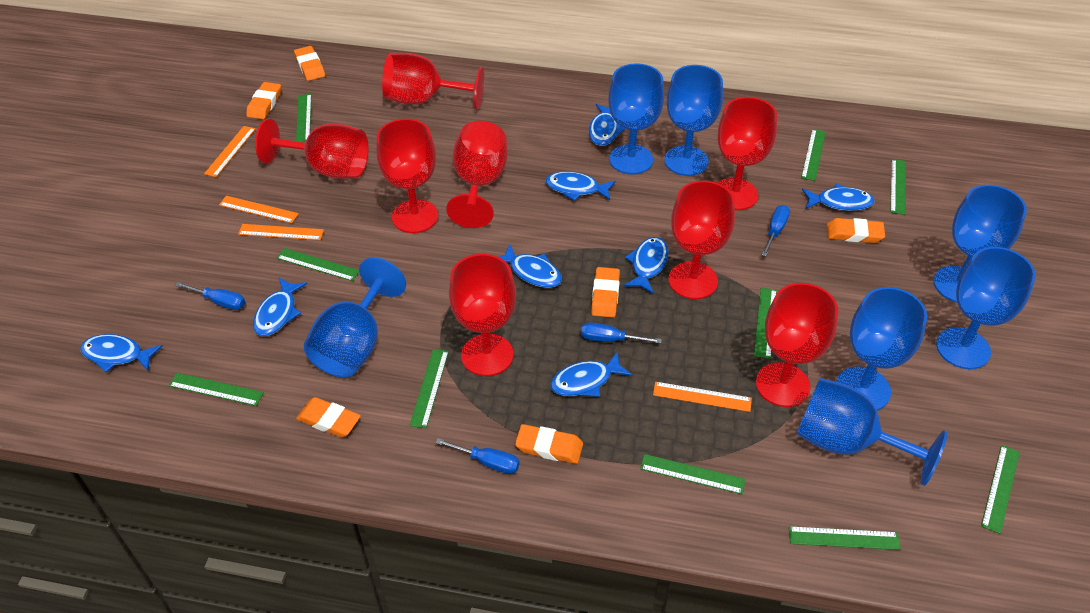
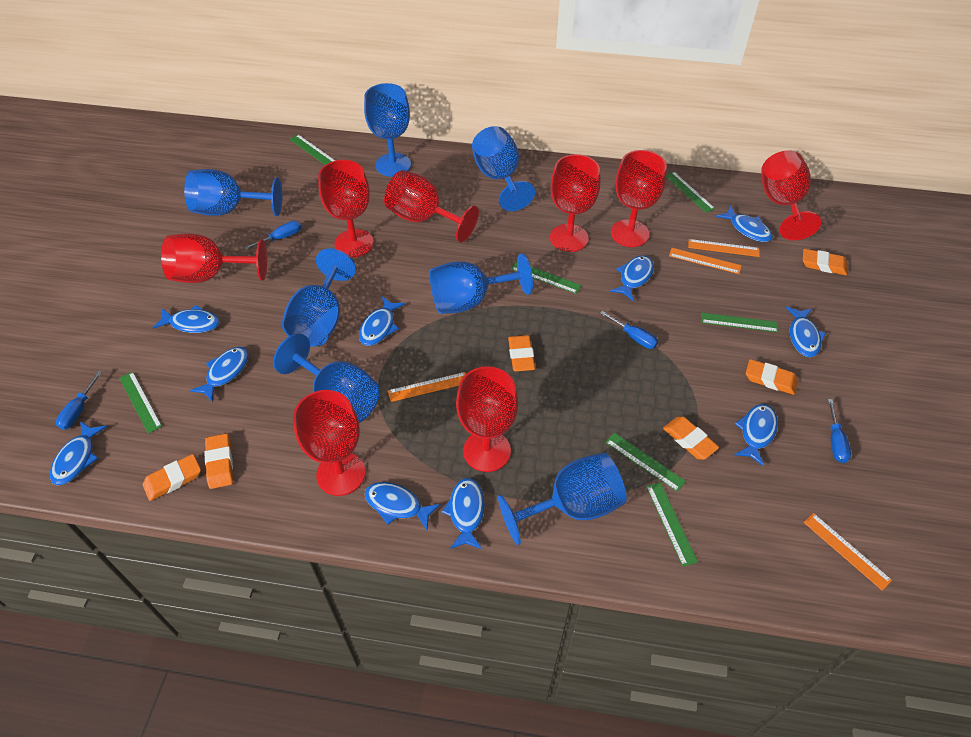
blue fish: [80,334,163,372] [253,277,307,336] [499,244,562,288] [546,172,615,201] [550,351,632,397] [589,104,625,146] [624,237,669,293] [802,184,875,211] = 8 -> [50,421,107,485] [153,305,220,333] [190,347,249,402] [359,296,405,346] [365,482,441,530] [442,478,485,549] [610,255,654,301] [716,206,773,242] [734,404,778,466] [786,307,826,357] = 10
green ruler: [169,373,264,406] [277,248,359,281] [296,94,311,142] [409,349,449,428] [640,454,745,494] [754,288,777,359] [789,526,901,550] [801,129,826,181] [890,159,906,215] [981,445,1020,534] = 10 -> [119,372,162,434] [290,135,335,165] [511,261,581,294] [606,433,686,492] [646,482,698,567] [666,171,715,213] [701,313,779,332] = 7

